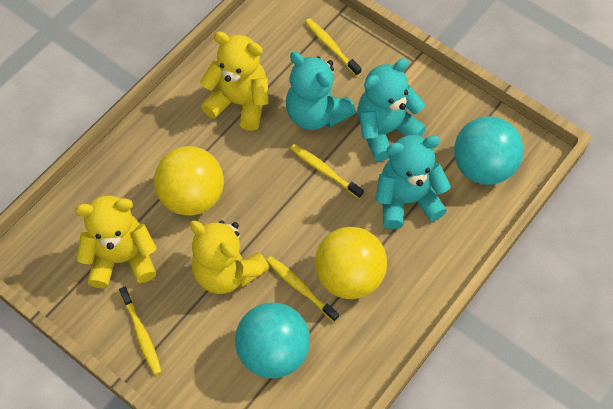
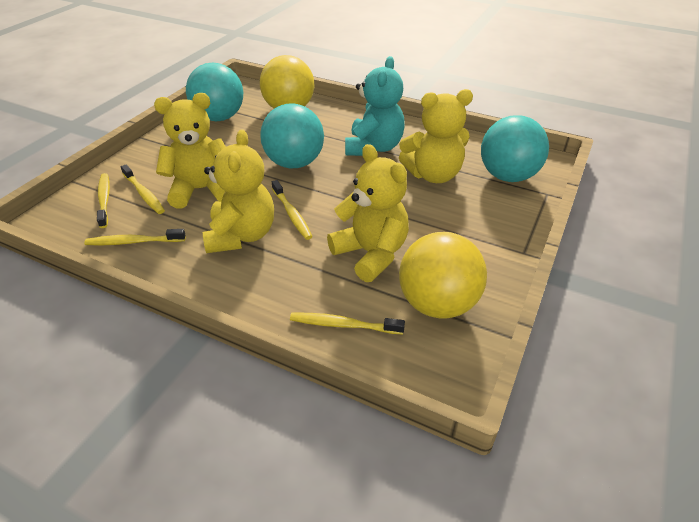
turquoise ball: [235,302,310,378] [454,116,523,185] = 2 -> [186,63,243,121] [260,103,324,168] [481,115,549,182] = 3
turquoise teddy bear: [286,52,356,130] [357,58,426,161] [375,135,451,229] = 3 -> [345,56,405,156] = 1
yellow teddy bear: [75,196,157,288] [190,220,269,294] [200,32,269,131] = 3 -> [154,93,226,209] [203,130,274,253] [327,144,409,282] [399,89,473,183] = 4
yellow toothbrush: [119,287,162,375] [266,256,339,322] [290,144,364,199] [305,18,362,76] = 4 -> [84,229,186,245] [97,173,110,228] [121,164,165,214] [272,180,313,240] [290,313,405,334] = 5

